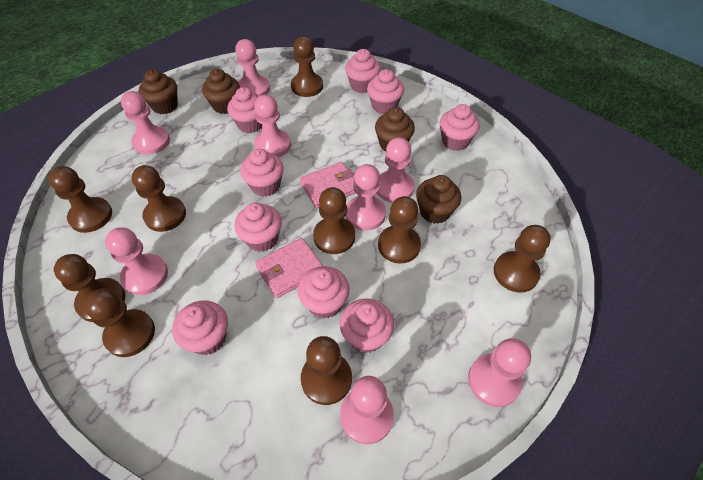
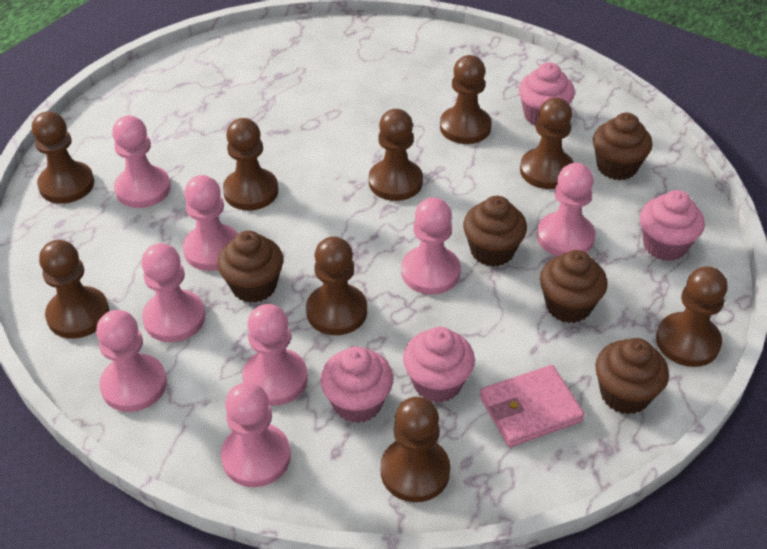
brown cupcake: [139,69,178,114] [202,69,240,114] [375,107,415,151] [416,175,461,224] = 4 -> [217,231,283,303] [463,196,527,267] [540,250,607,323] [593,113,652,180] [595,338,669,414] = 5
pink cupcake: [172,301,228,355] [227,87,262,133] [234,202,282,252] [240,149,284,197] [298,266,350,318] [340,298,394,353] [345,49,381,93] [367,69,404,114] [439,104,480,151] = 9 -> [320,346,393,423] [403,327,475,403] [519,62,575,126] [640,190,705,261] = 4
pink wallet: [255,238,323,298] [299,162,355,208] = 2 -> [480,365,585,447] = 1

